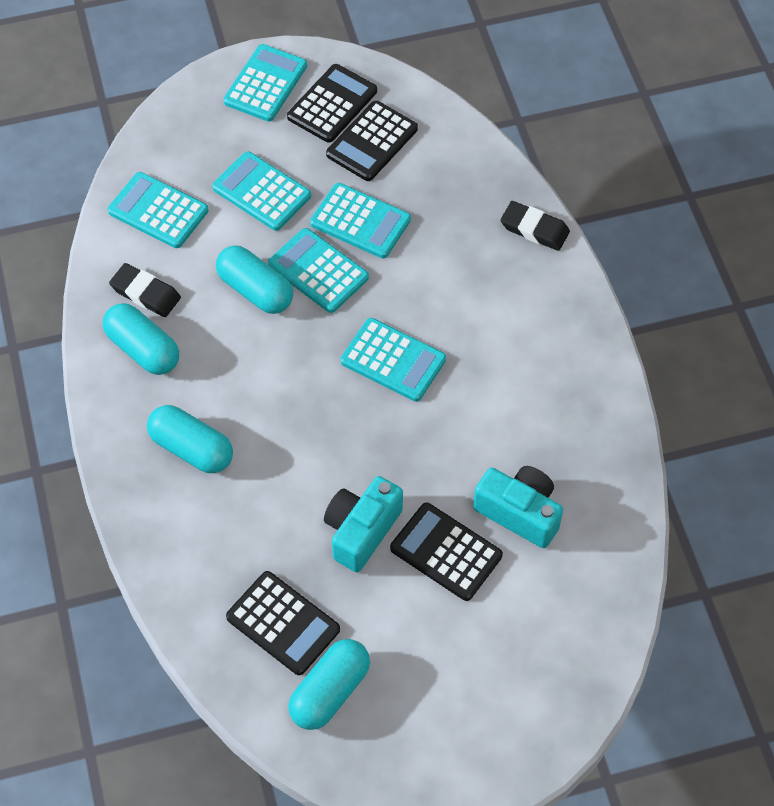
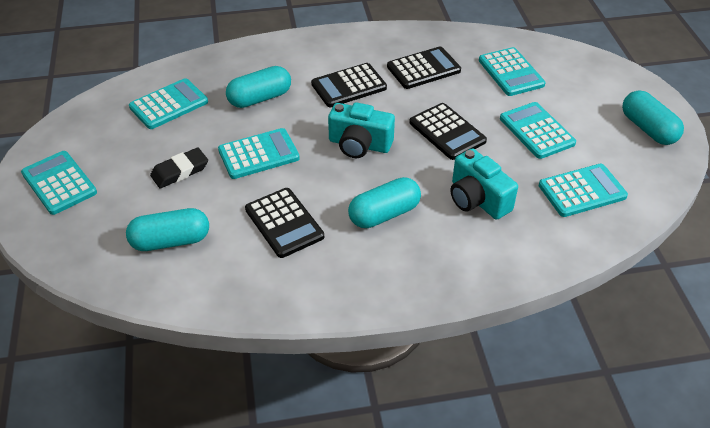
black eraser: [109,263,181,317] [500,201,570,251] = 2 -> [150,147,208,188] = 1

